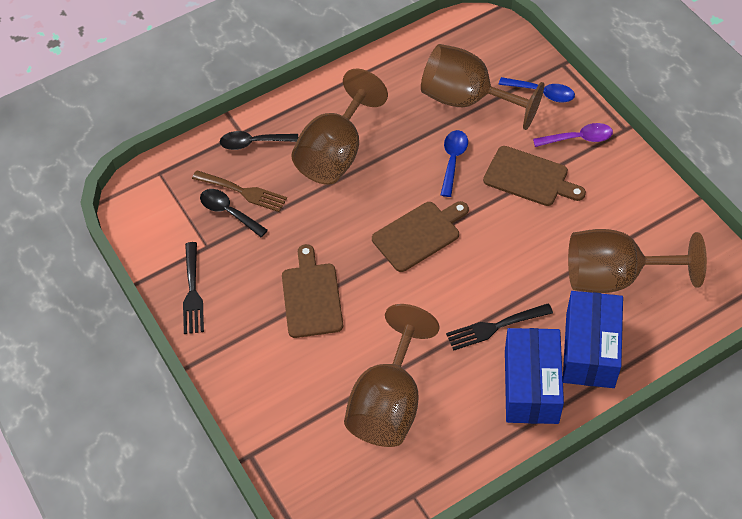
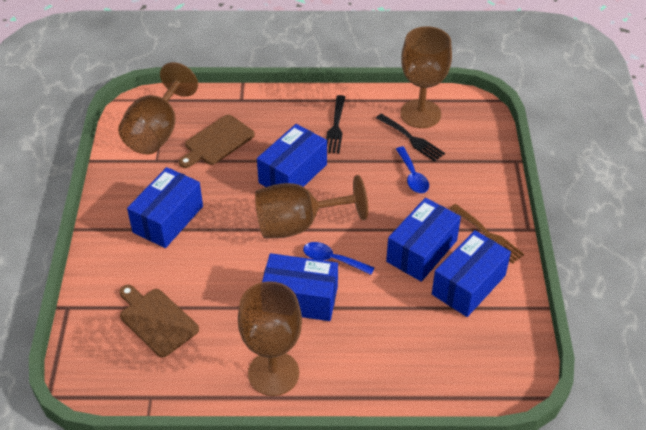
black spoon: [200,189,268,237] [220,131,298,150] = 2 -> none = 0
blue box: [505,328,564,424] [563,291,623,388] = 2 -> [127,167,203,248] [257,124,327,187] [262,253,338,321] [386,198,461,282] [432,230,511,317] = 5
brown cutting board: [282,244,343,338] [372,201,469,272] [483,146,586,206] = 3 -> [119,285,199,357] [179,115,255,168] = 2
purple spoon: [533,123,613,147] = 1 -> none = 0

